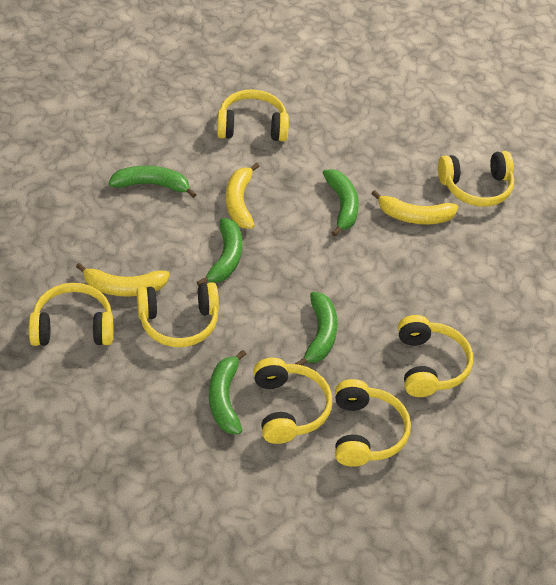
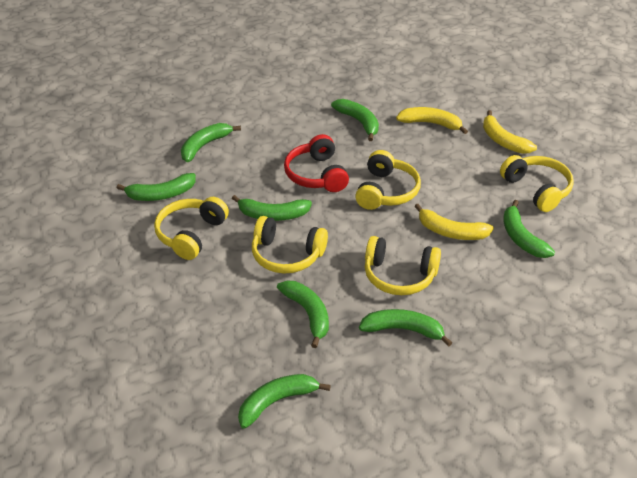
green banana: [109,166,197,198] [197,218,242,286] [209,350,246,434] [295,292,338,365] [323,169,359,236] = 5 -> [117,173,196,201] [181,123,241,162] [232,195,312,221] [238,374,331,429] [277,281,329,348] [331,99,379,141] [359,309,452,346] [503,200,555,258] = 8
red headphones: none = 0 -> [284,134,349,192] = 1
yellow headphones: [29,283,113,346] [137,282,219,347] [217,89,289,142] [253,358,332,444] [335,379,411,467] [398,315,473,397] [438,151,514,207] = 7 -> [154,197,229,260] [252,216,328,274] [355,150,421,210] [365,236,441,295] [500,155,574,212] = 5

